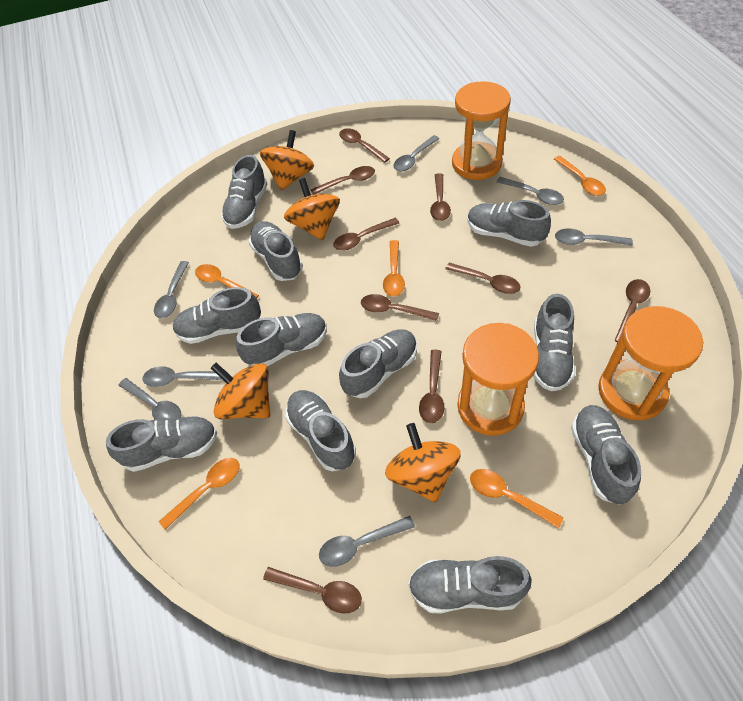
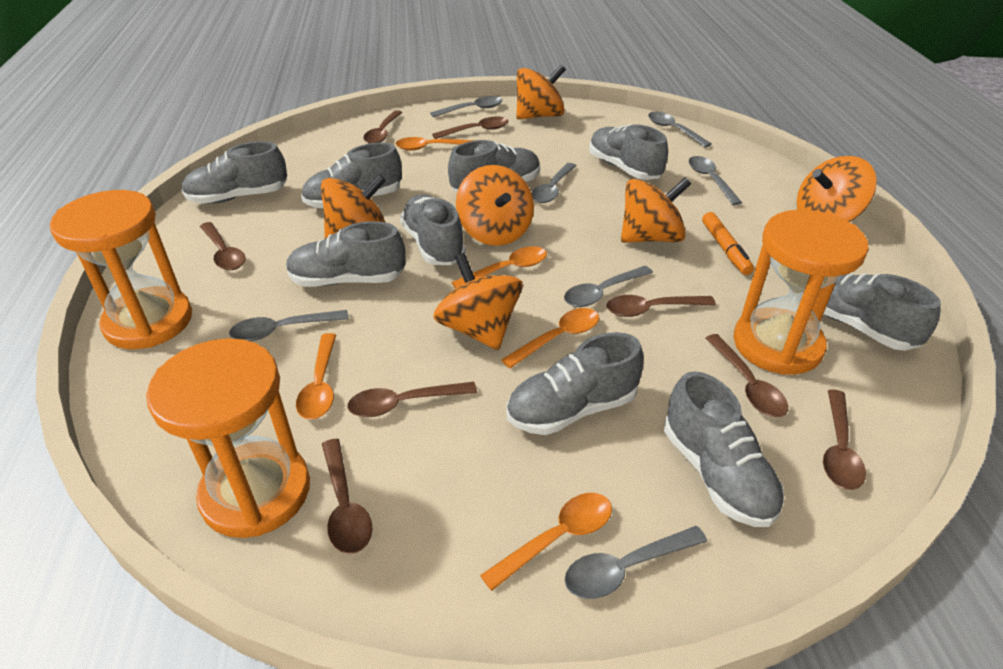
brown spoon: [263,567,362,614] [310,166,375,195] [333,218,399,250] [339,128,390,163] [361,294,439,321] [419,350,444,423] [430,173,451,221] [445,263,520,294] [615,279,650,342] = 9 -> [200,222,245,270] [322,439,372,554] [347,382,477,417] [363,110,403,144] [432,117,508,139] [606,295,716,317] [706,334,788,417] [823,390,866,490] = 8
grey shoe: [106,416,217,472] [173,287,261,344] [221,155,267,229] [236,313,327,366] [249,221,303,281] [285,390,356,471] [339,329,417,398] [408,556,532,614] [467,200,551,247] [533,294,575,391] [571,405,641,505] = 11 -> [181,141,287,204] [286,221,406,287] [301,142,402,208] [400,195,466,265] [448,140,540,192] [507,332,644,435] [589,124,668,180] [664,371,785,527] [802,273,941,351] = 9
orange marker: none = 0 -> [702,212,754,275] = 1
orange spinning top: [211,362,270,419] [260,130,314,190] [284,178,340,241] [385,423,461,503] = 4 -> [321,174,386,239] [433,253,523,350] [456,165,534,246] [516,65,566,119] [621,177,691,243] [797,156,877,222] = 6

